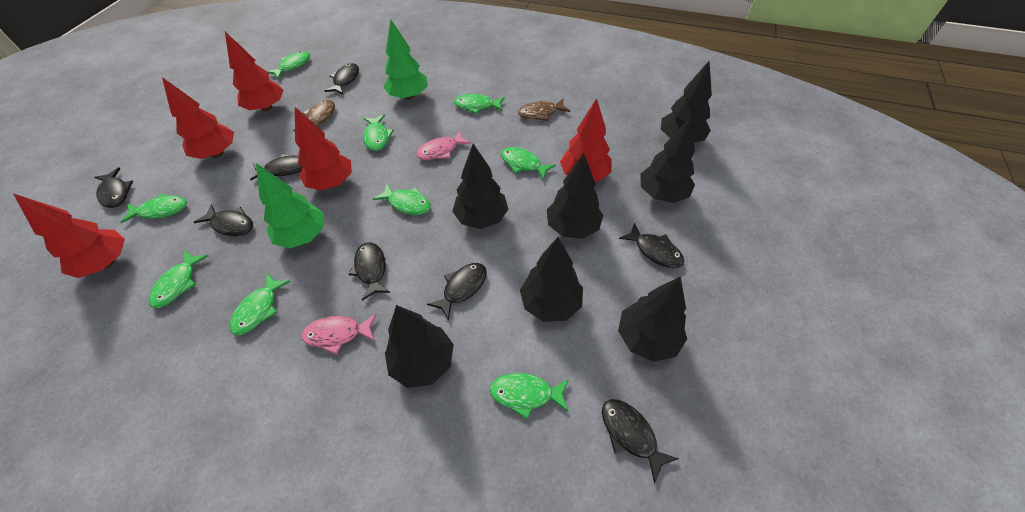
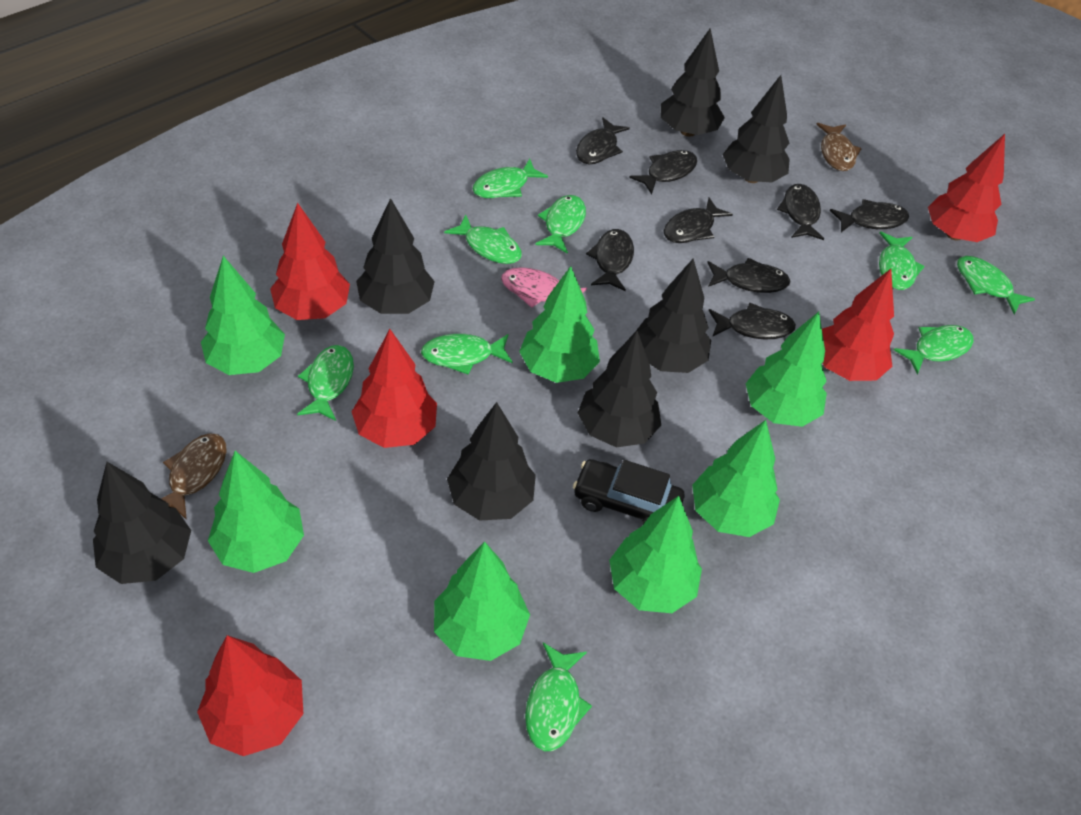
black car: none = 0 -> [573,459,684,524] = 1
green tree: [256,163,324,248] [384,19,428,100] = 2 -> [201,256,285,375] [208,451,304,573] [434,542,530,661] [519,266,600,383] [609,496,702,613] [692,420,780,537] [745,312,827,427] = 7
pink fish: [302,314,377,354] [416,130,471,160] = 2 -> [501,267,587,308] = 1

